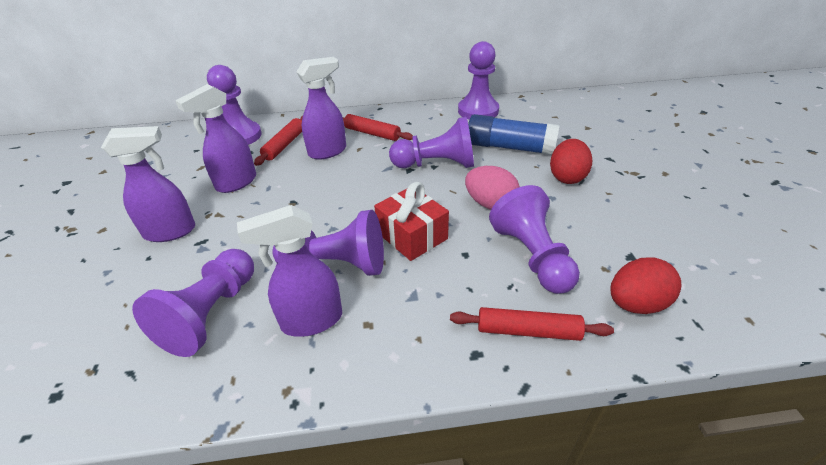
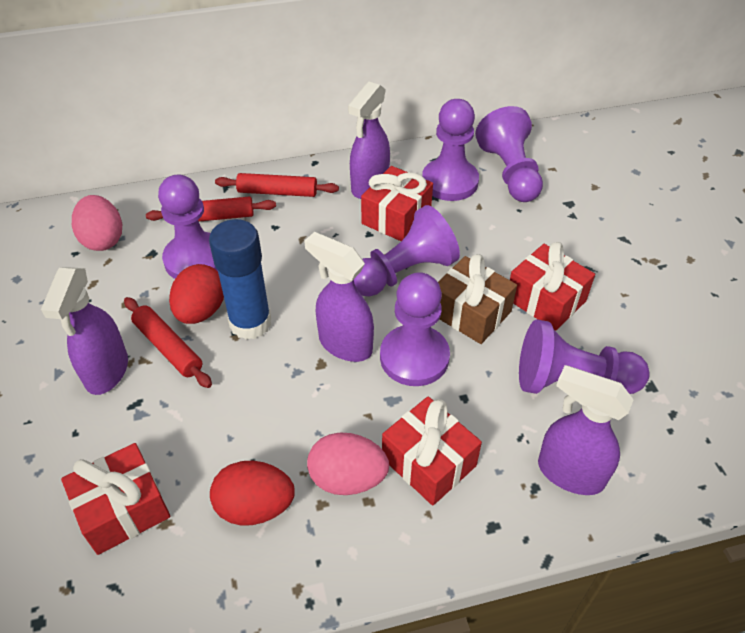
brown gift: none = 0 -> [438,254,517,344] = 1
pink egg: [465,166,520,210] = 1 -> [72,195,122,251] [307,433,389,495] = 2
red gift: [374,182,449,261] = 1 -> [61,443,170,555] [361,166,433,241] [382,397,482,506] [510,242,595,331] = 4

